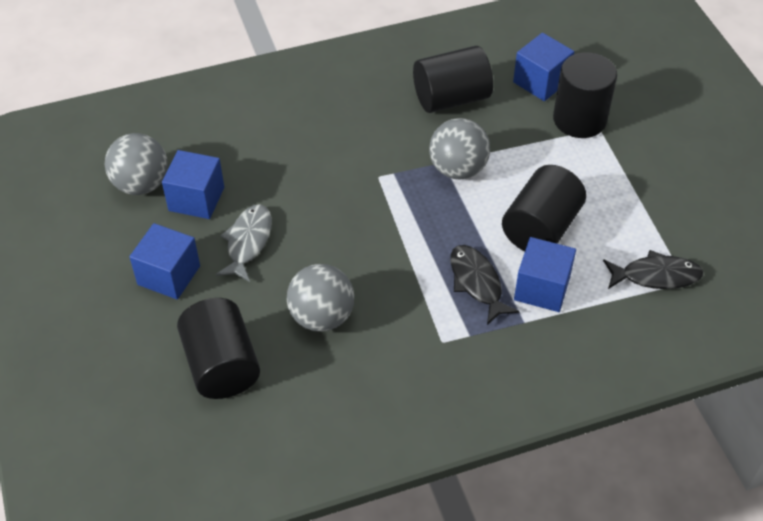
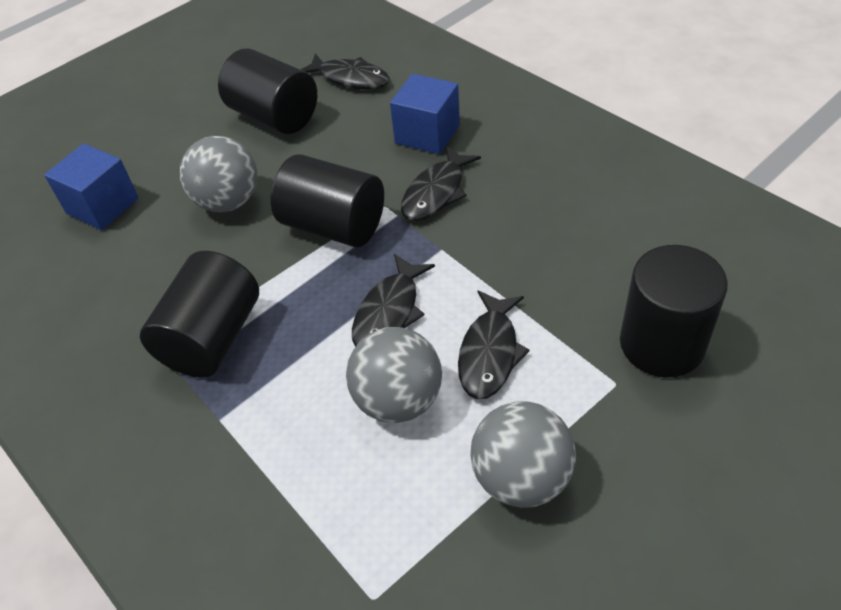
black fish: [451,245,520,325] [603,250,703,289] = 2 -> [300,53,390,89] [352,254,435,347] [401,145,481,221] [458,290,530,400] = 4
blue cube: [129,223,200,299] [162,150,224,219] [513,33,574,101] [514,237,576,312] = 4 -> [44,144,139,230] [390,74,460,154] = 2
grey fish: [216,204,272,282] = 1 -> none = 0

